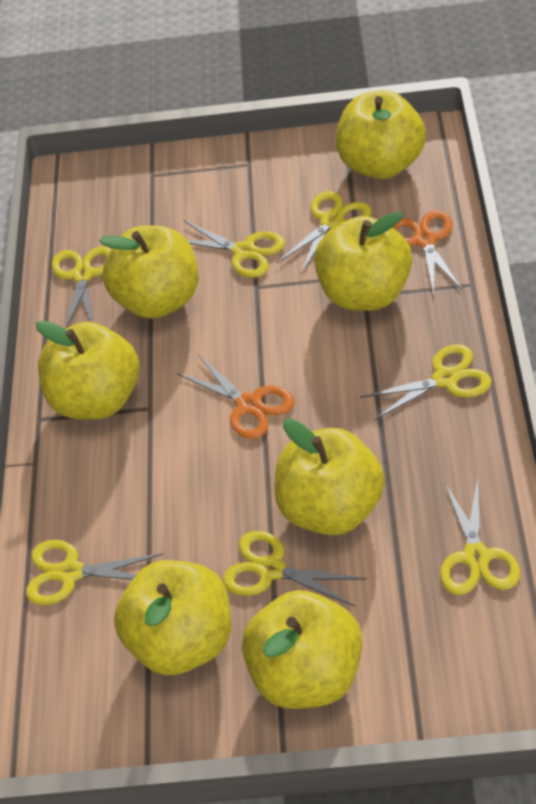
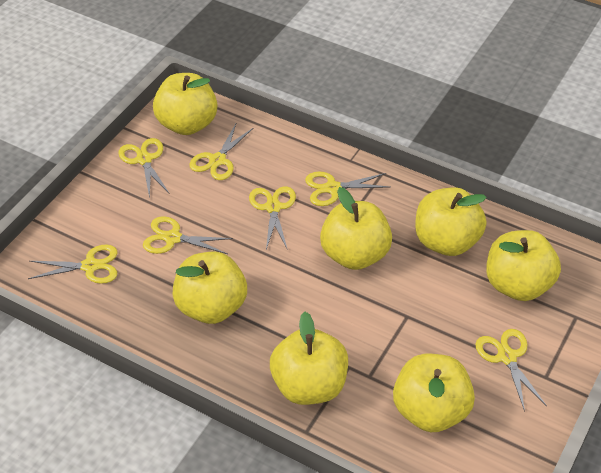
orange scissors: [177,354,295,439] [393,210,463,296] = 2 -> none = 0

